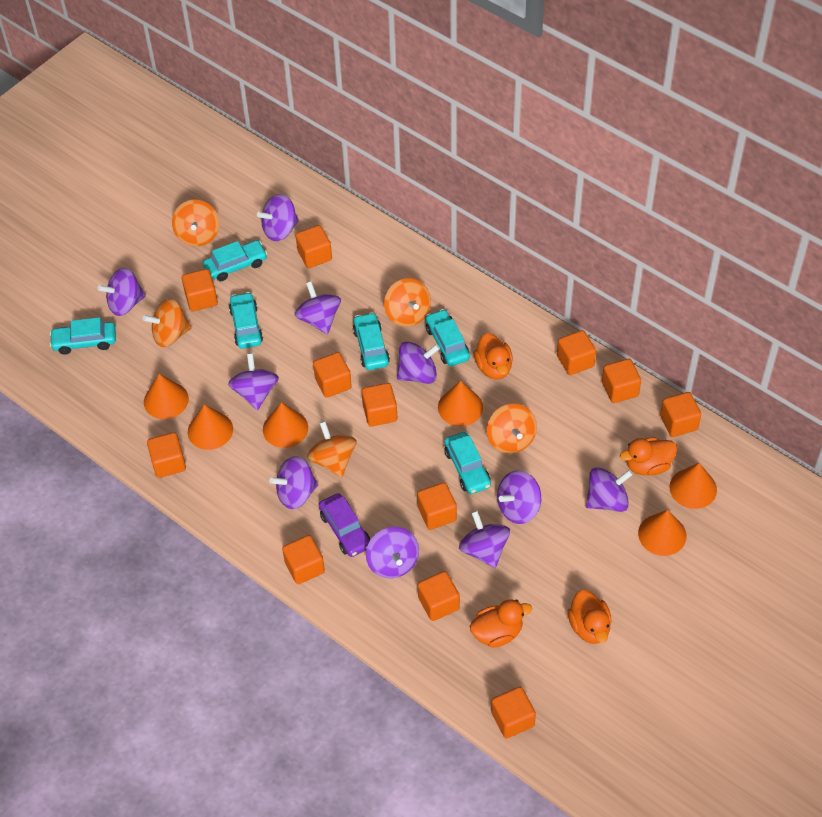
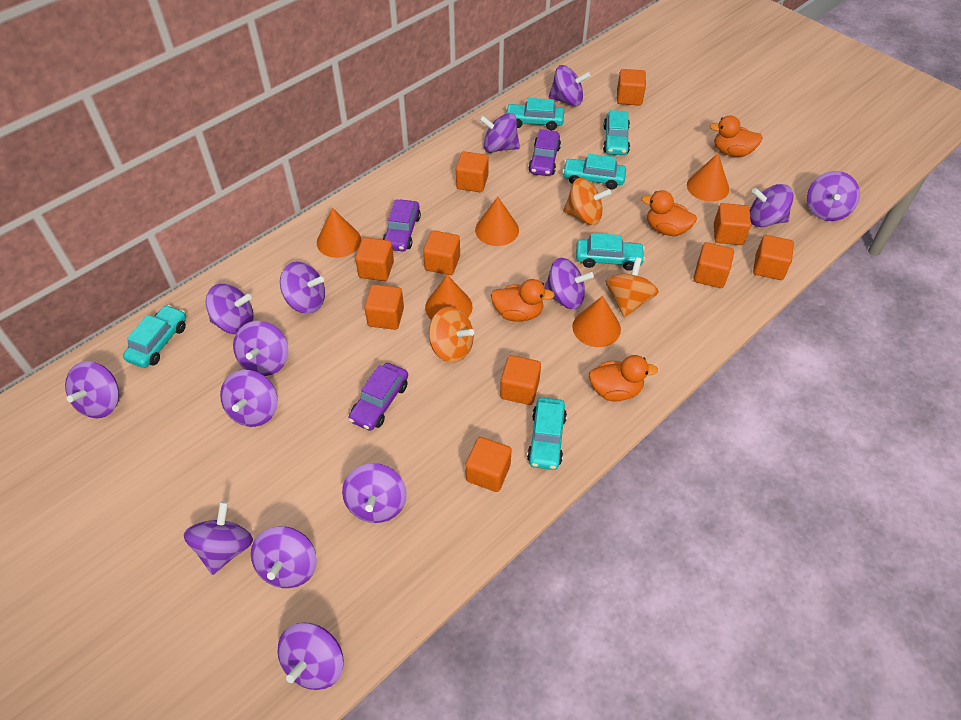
orange cone: [144,374,189,419] [188,404,233,450] [263,402,308,448] [438,381,483,426] [638,510,686,556] [669,463,717,509] = 6 -> [317,208,361,258] [425,275,473,320] [475,197,519,246] [572,296,621,347] [687,153,729,202] = 5
orange cube: [147,432,186,478] [182,269,218,311] [282,535,325,584] [296,225,332,268] [313,352,352,398] [362,383,397,427] [417,482,457,530] [418,571,460,621] [491,687,536,739] [557,330,596,375] [602,359,641,403] [660,392,701,437] = 12 -> [355,237,394,281] [364,284,404,330] [423,231,460,275] [456,151,489,192] [465,437,512,492] [500,355,541,405] [617,69,646,106] [694,242,734,288] [714,203,751,245] [753,235,794,280] = 10
orange spinning top: [143,298,191,347] [172,200,219,246] [307,421,357,477] [384,278,431,327] [487,404,537,454] = 5 -> [429,307,474,363] [563,178,611,225] [605,257,658,317] = 3
purple car: [319,493,370,557] = 1 -> [348,363,408,431] [383,199,421,252] [528,129,561,176] = 3
purple spinning top: [97,268,146,316] [228,353,279,410] [257,194,299,241] [269,456,318,509] [295,281,341,334] [366,527,419,578] [397,341,440,384] [459,511,510,568] [497,470,541,524] [586,467,633,512] = 10 -> [65,361,119,418] [183,501,253,575] [206,284,254,334] [220,370,278,427] [233,321,288,376] [251,526,317,588] [278,622,344,690] [280,262,325,314] [342,463,407,523] [479,113,520,153] [544,258,594,309] [549,65,591,106] [750,184,794,227] [807,171,860,221] = 14

